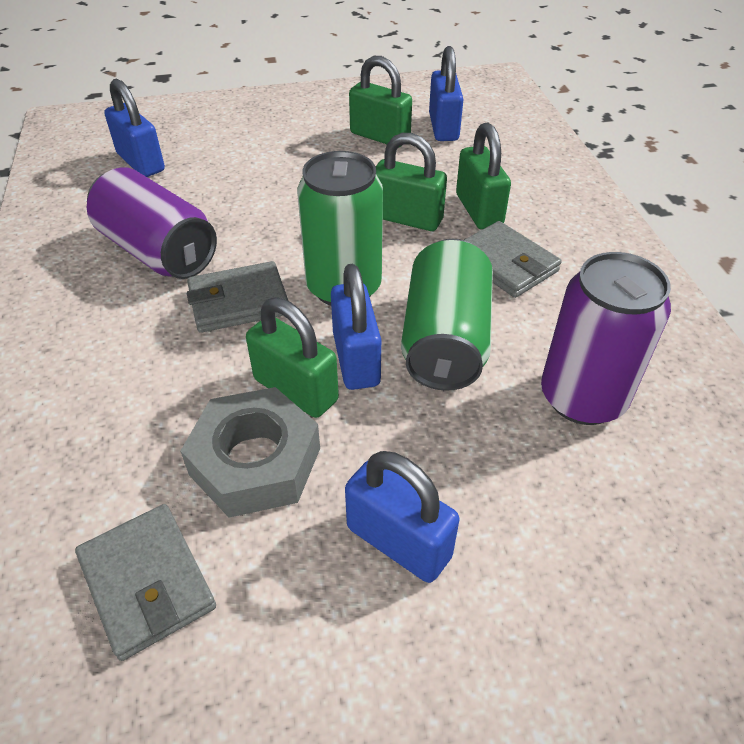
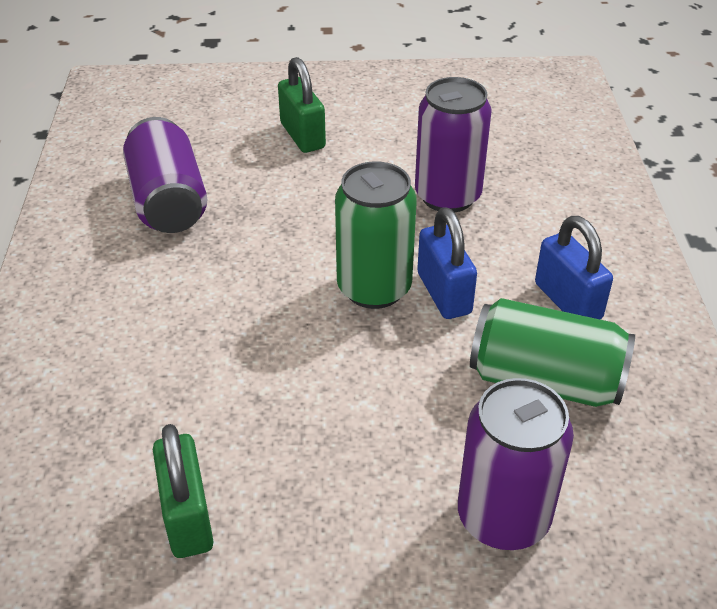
blue padlock: [104,79,165,177] [331,264,381,390] [345,451,460,583] [429,46,463,141] = 4 -> [417,207,477,319] [535,216,613,320] = 2
green padlock: [246,297,339,418] [349,56,412,148] [376,133,447,231] [456,123,511,229] = 4 -> [153,424,214,558] [278,57,326,153] = 2
grey nut: [180,387,320,518] = 1 -> none = 0
grey wallet: [75,504,216,661] [187,261,288,333] [464,221,562,298] = 3 -> none = 0
purple can: [87,167,217,279] [541,252,671,425] = 2 -> [123,117,207,233] [415,77,492,213] [458,378,574,550] = 3

